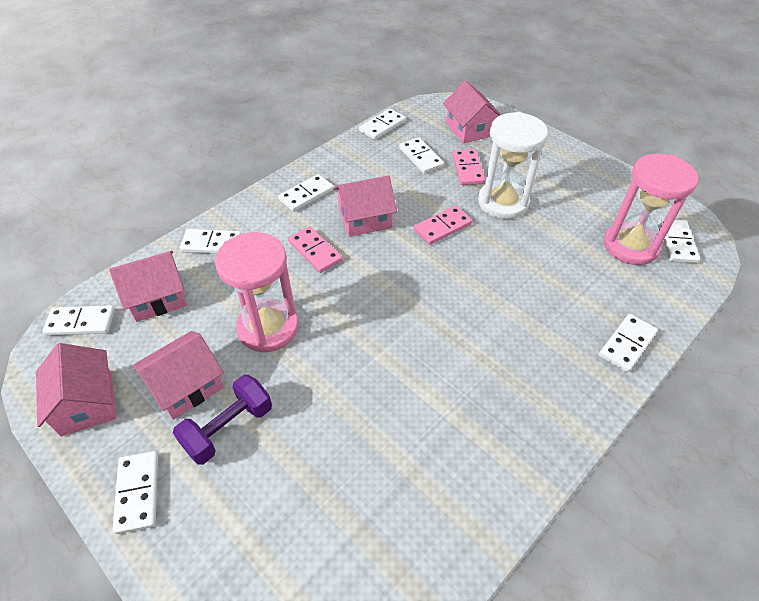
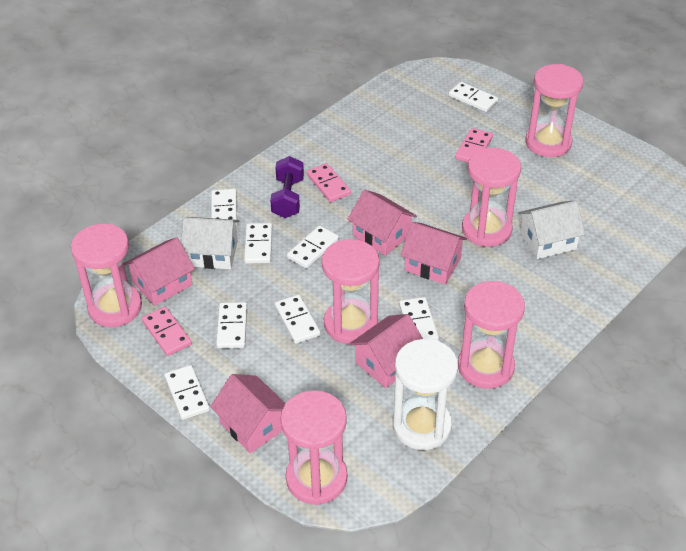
pink hourglass: [215,232,298,353] [604,153,698,265] = 2 -> [71,224,142,327] [280,390,347,505] [322,239,379,344] [458,281,525,389] [462,148,521,247] [525,64,583,157] = 6
white house: none = 0 -> [181,217,239,269] [518,201,585,259] = 2

